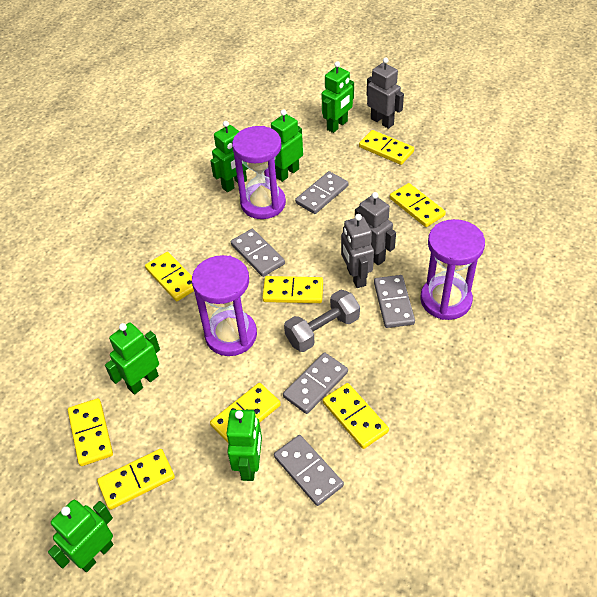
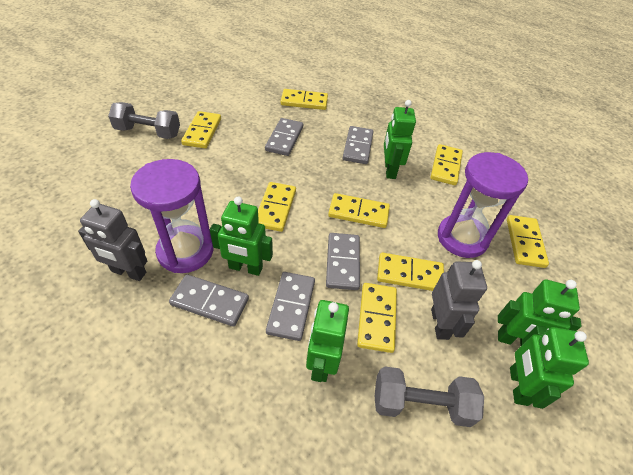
green robot: [48,499,113,572] [105,323,160,395] [210,121,248,192] [226,409,262,481] [271,109,303,182] [322,61,354,133] = 6 -> [210,197,273,276] [306,300,349,382] [384,100,416,179] [498,279,582,347] [510,325,589,409] = 5
grey dumbbell: [284,290,360,352] = 1 -> [108,102,180,139] [375,367,484,427] = 2
grey robot: [341,214,374,288] [355,192,396,266] [367,57,404,129] = 3 -> [78,199,147,281] [431,260,487,340] = 2
purple hourglass: [192,255,257,356] [232,126,286,219] [420,219,485,320] = 3 -> [130,159,213,273] [438,152,528,258] = 2

